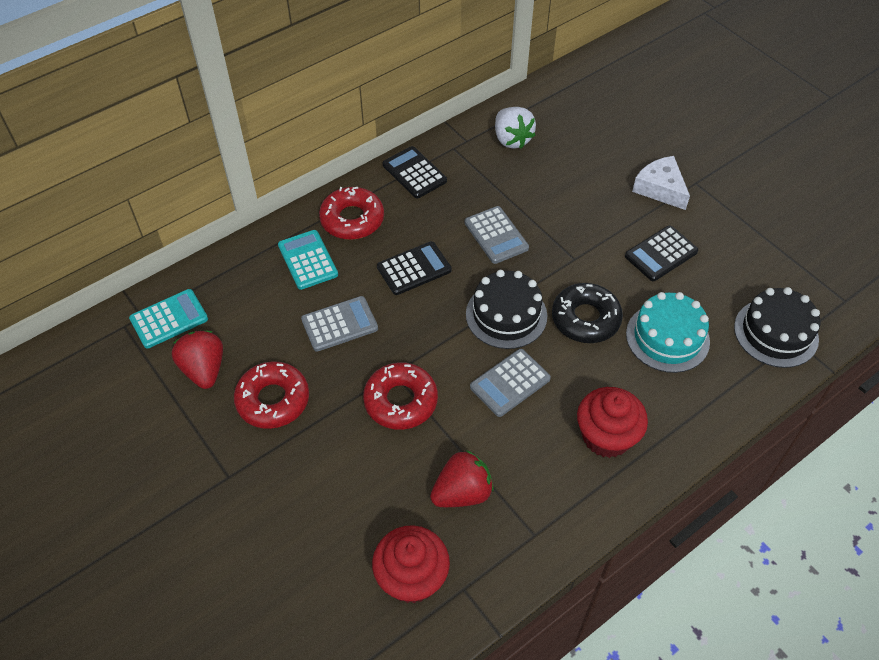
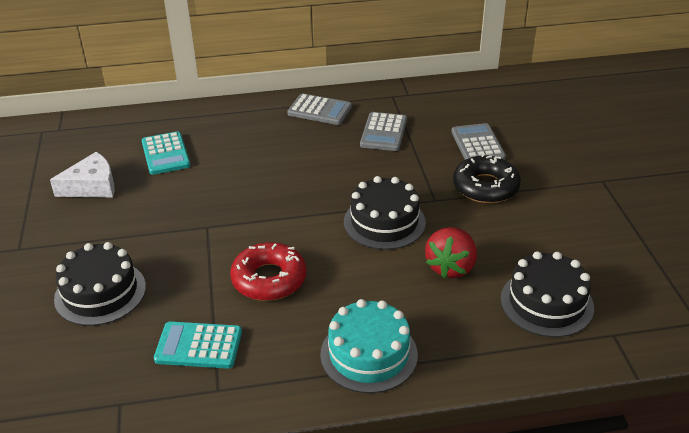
black cake: [466,270,547,349] [734,287,821,368] = 2 -> [54,242,146,326] [344,176,426,250] [501,251,594,337] = 3
black calculator: [377,241,452,295] [383,146,447,198] [625,226,698,281] = 3 -> none = 0
red cupcake: [372,525,450,603] [577,387,648,458] = 2 -> none = 0
red donut: [234,361,309,429] [319,187,384,240] [363,362,438,430] = 3 -> [230,242,306,301] = 1
red strawberry: [172,331,223,389] [430,450,494,507] = 2 -> [425,227,477,279] = 1
white strawberry: [495,107,536,148] = 1 -> none = 0

